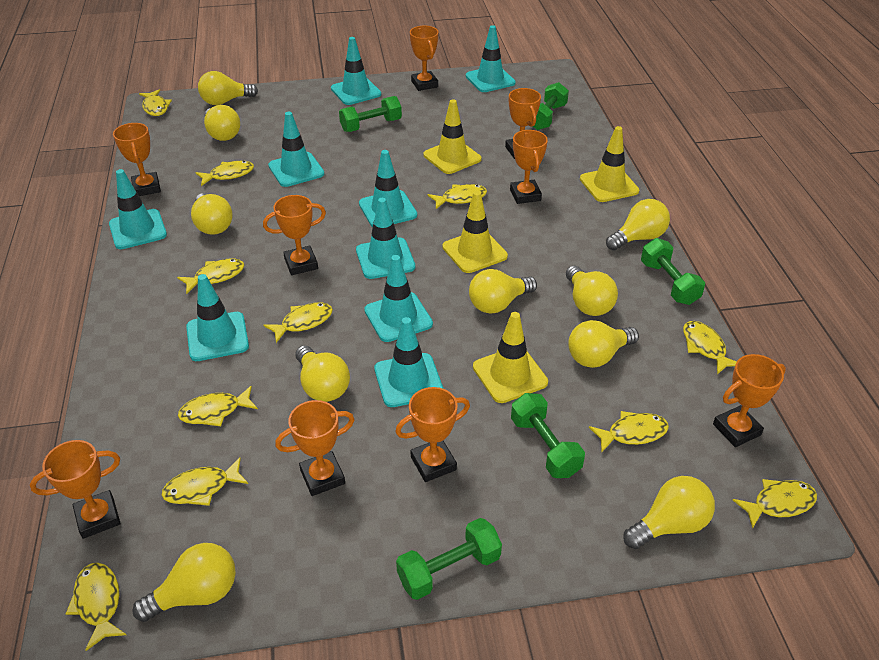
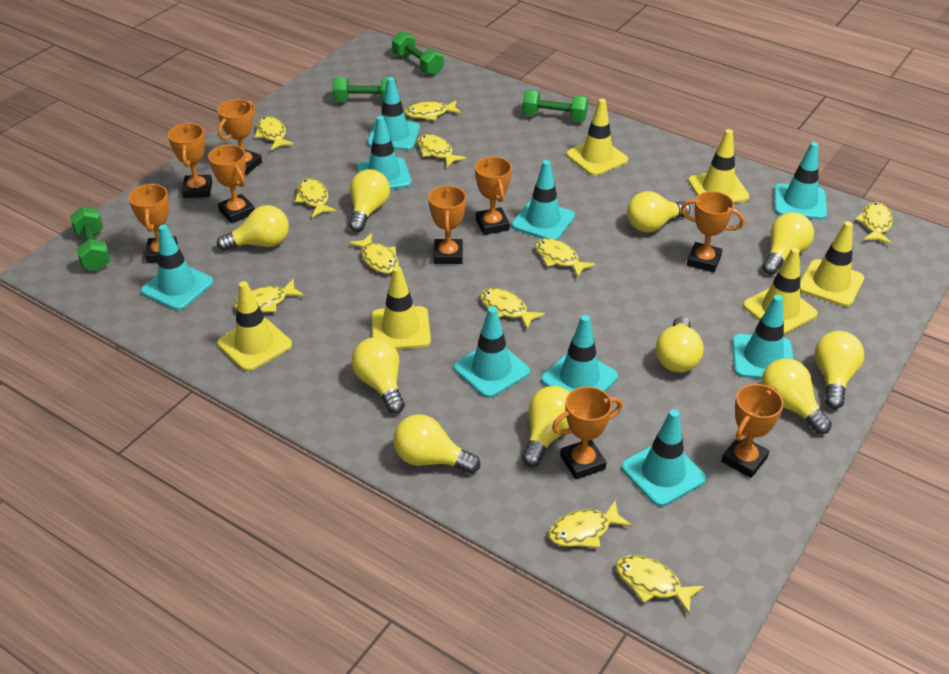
green dumbbell: [339,96,402,132] [396,518,502,600] [511,393,585,478] [533,82,569,130] [641,238,705,305] = 5 -> [70,206,111,271] [333,77,396,102] [392,31,444,75] [522,90,588,122] = 4
yellow traffic cone: [424,99,481,174] [443,191,508,273] [473,312,548,403] [580,126,639,202] = 4 -> [217,281,292,371] [371,266,431,349] [566,99,628,176] [688,129,749,203] [743,247,818,334] [800,221,864,307] = 6

